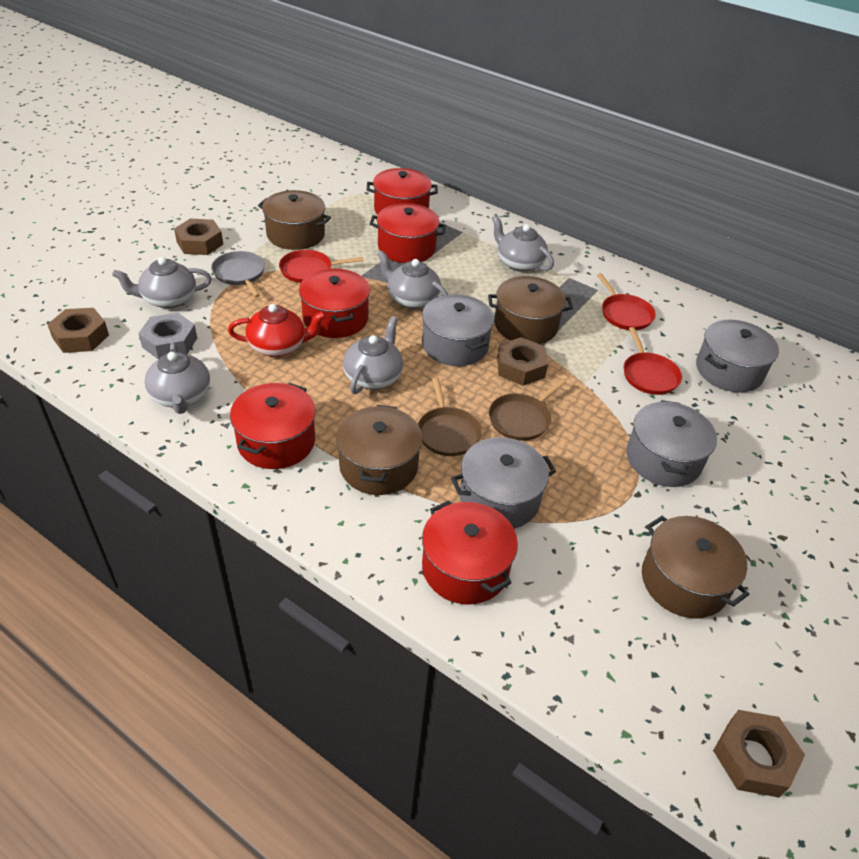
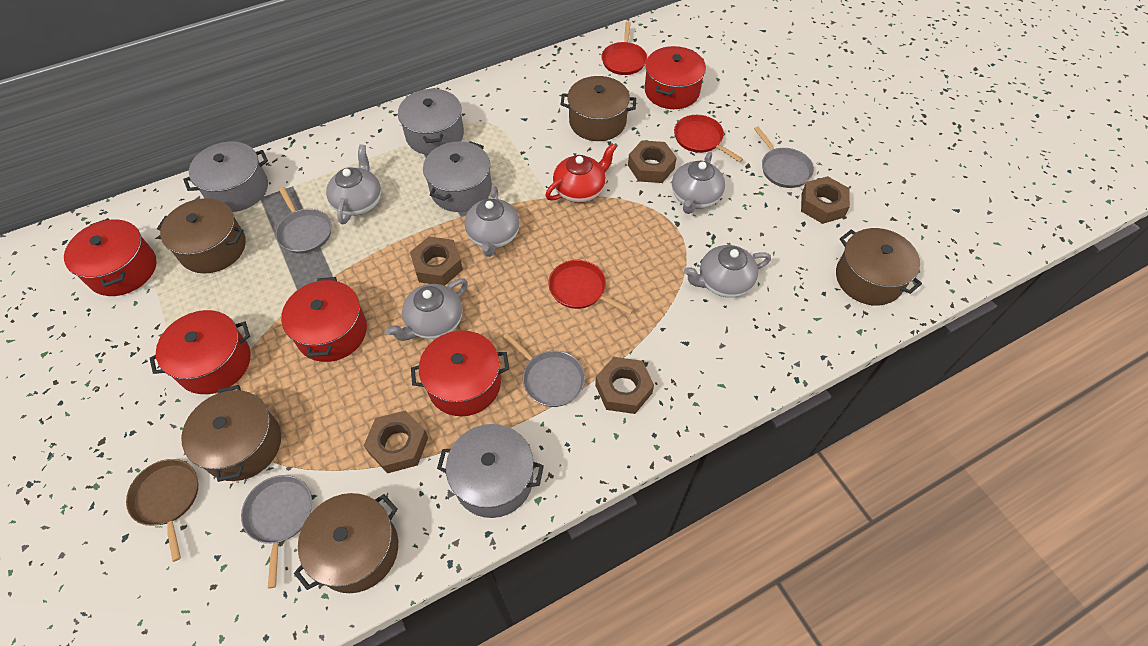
brown nut: [47,308,109,353] [174,218,223,255] [497,337,548,386] [713,710,805,798] = 4 -> [364,410,428,473] [410,236,463,286] [595,357,654,414] [628,140,677,183] [801,176,850,224] = 5
brown pan: [418,378,481,456] [489,379,566,441] = 2 -> [126,459,198,562] = 1
brown pot: [258,190,331,250] [336,405,422,495] [488,276,573,344] [642,516,750,619] = 4 -> [157,198,246,274] [181,385,281,482] [294,493,398,593] [560,76,636,141] [836,228,922,305] = 5
grey nut: [138,313,197,359] = 1 -> none = 0
grey pan: [211,251,265,297] = 1 -> [241,475,312,589] [276,187,332,254] [503,333,585,407] [754,126,814,188] = 4

